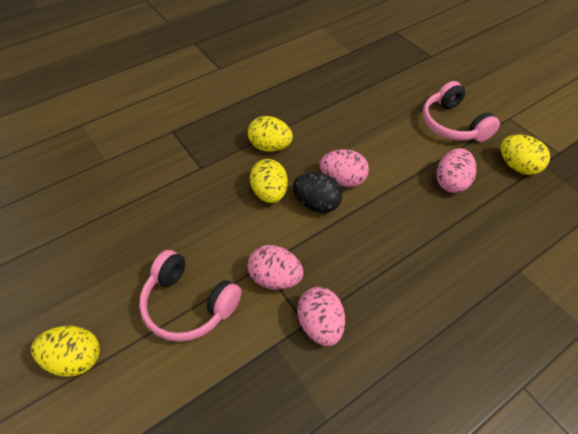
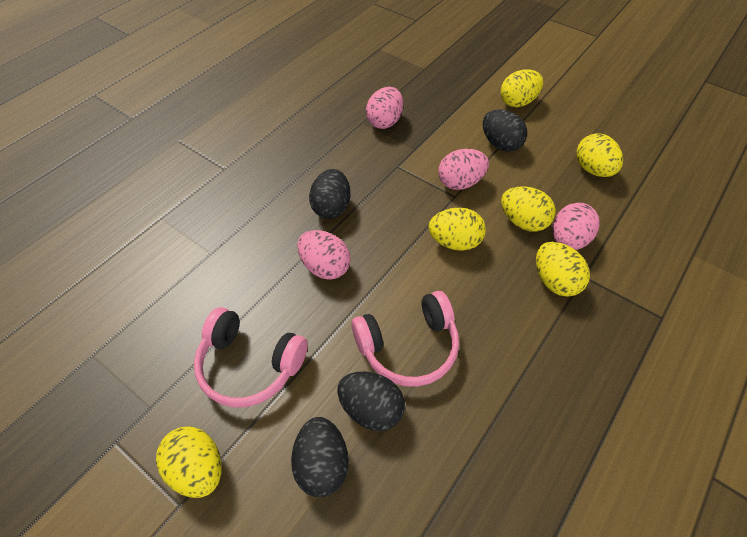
black egg: [293,172,343,213] = 1 -> [291,417,349,497] [309,169,350,219] [338,372,405,431] [483,109,527,152] = 4
yellow egg: [31,326,100,377] [248,116,293,151] [250,159,288,203] [500,135,550,175] = 4 -> [156,426,221,498] [428,207,486,251] [500,69,543,107] [501,186,556,232] [536,242,590,297] [576,133,623,177] = 6

